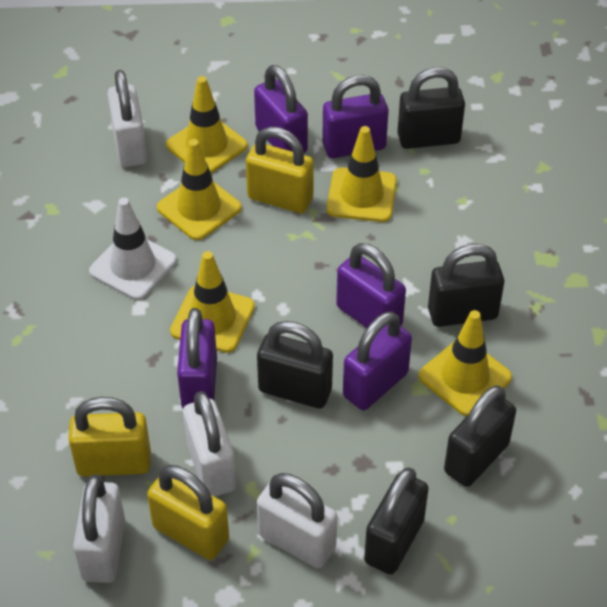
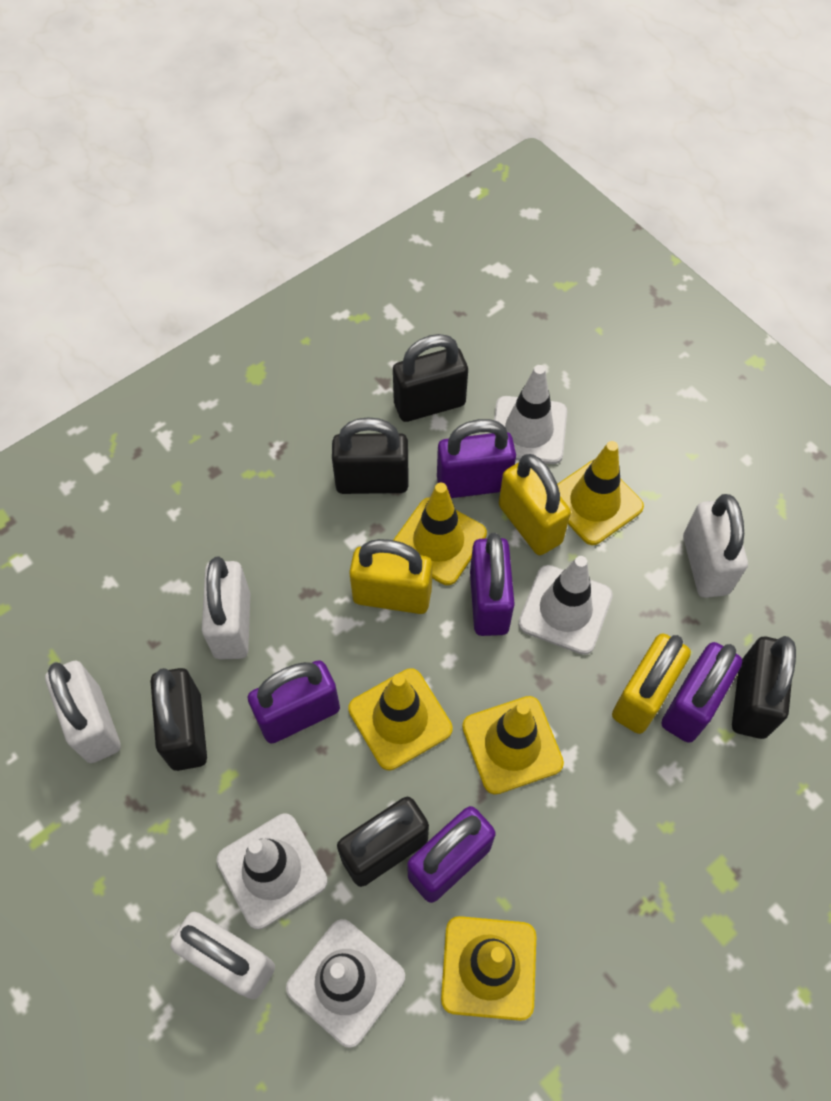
white traffic cone: [89,198,177,300] = 1 -> [217,814,328,929] [286,919,405,1048] [494,365,567,464] [518,556,613,655] = 4

